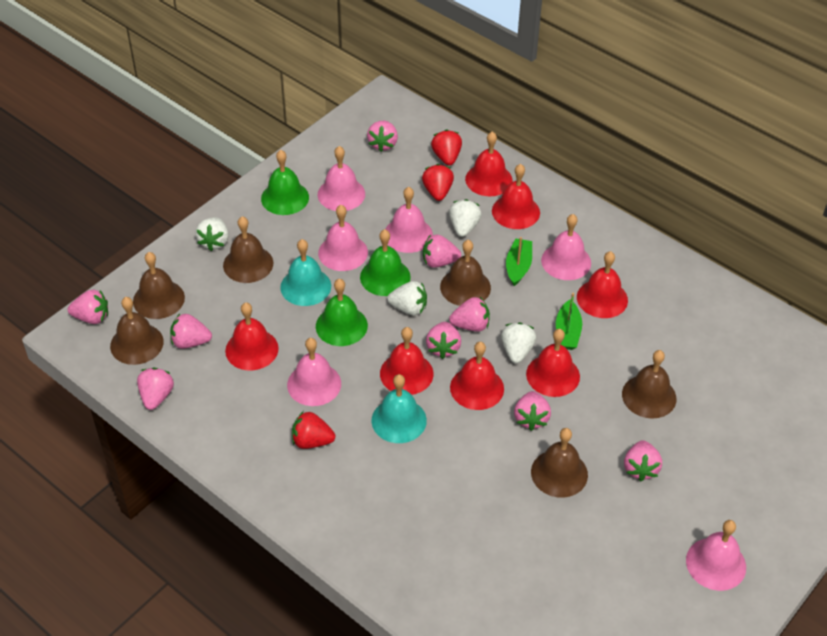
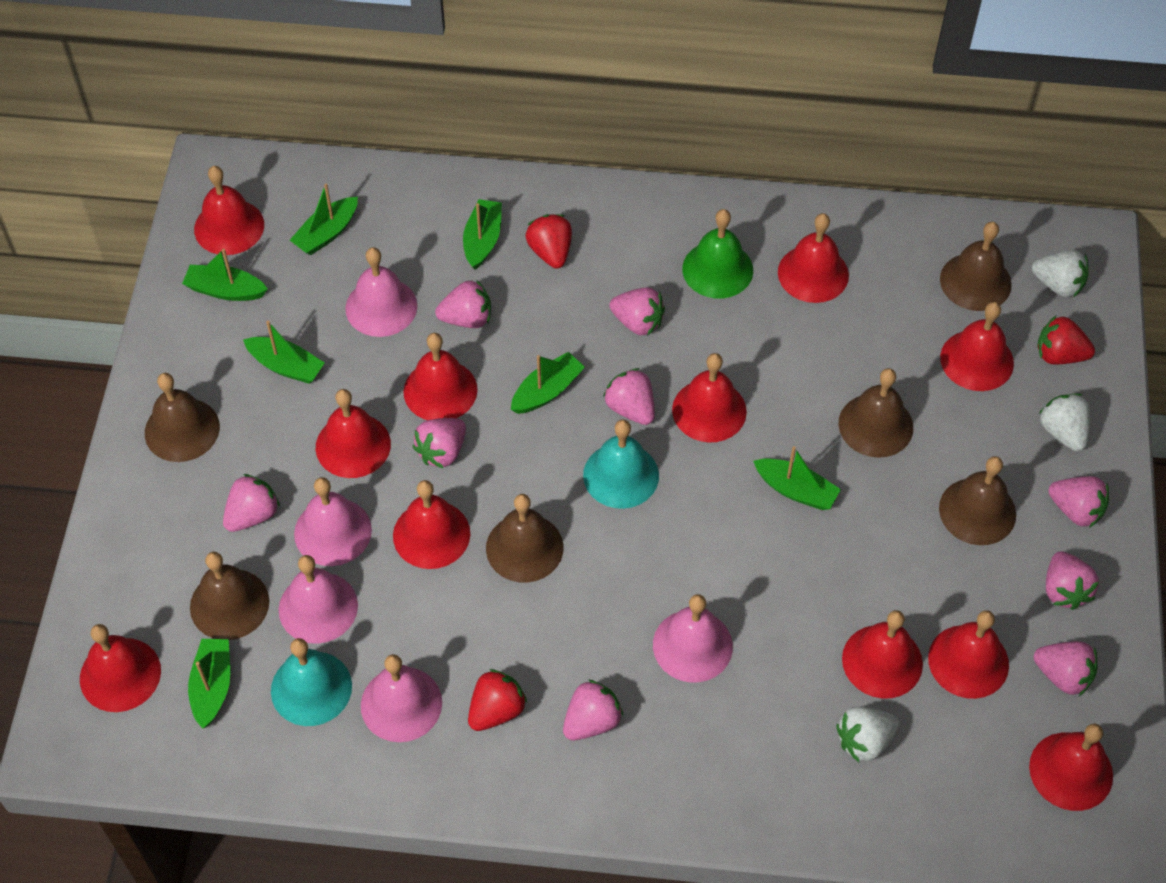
green bell: [261,150,309,215] [316,279,368,346] [360,229,411,296] = 3 -> [682,209,753,299] = 1
green boat: [506,237,532,286] [556,293,582,350] = 2 -> [182,249,268,301] [188,639,230,729] [243,321,325,384] [290,184,358,255] [463,199,502,270] [511,352,585,414] [753,446,841,510] = 7
pink bell: [287,338,341,406] [318,146,365,211] [318,205,368,271] [385,187,433,253] [541,214,591,280] [686,520,746,591] = 6 -> [279,555,358,644] [294,477,372,566] [345,247,417,337] [361,654,442,742] [653,594,733,683] = 5
red bell: [225,303,279,370] [380,327,433,395] [450,342,504,410] [465,132,513,196] [492,164,540,229] [526,329,580,397] [577,251,628,318] = 7 -> [80,624,161,712] [194,166,264,255] [316,389,391,478] [393,480,470,569] [403,333,478,420] [672,353,747,442] [778,213,849,303] [842,610,923,699] [928,610,1009,699] [940,302,1014,391] [1029,724,1113,811] = 11
white strawberry: [195,217,229,251] [387,281,427,315] [449,199,482,237] [501,322,536,363] = 4 -> [836,707,900,762] [1032,250,1088,298] [1039,394,1090,451] = 3

